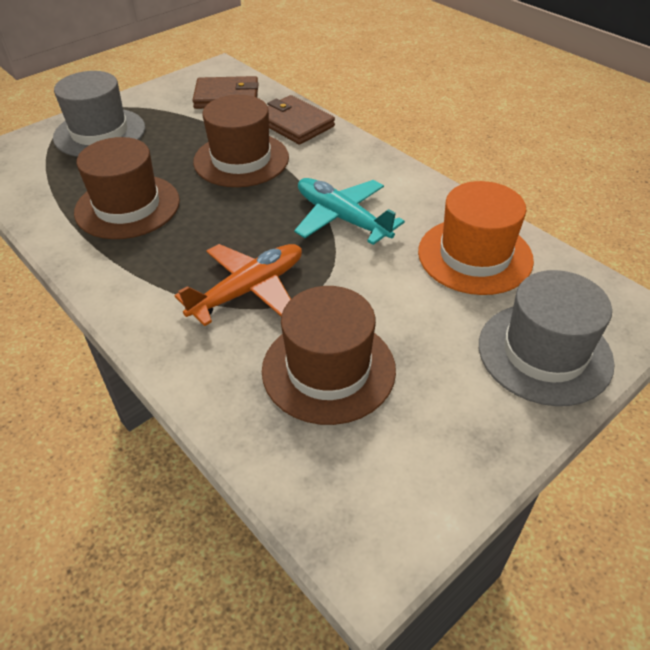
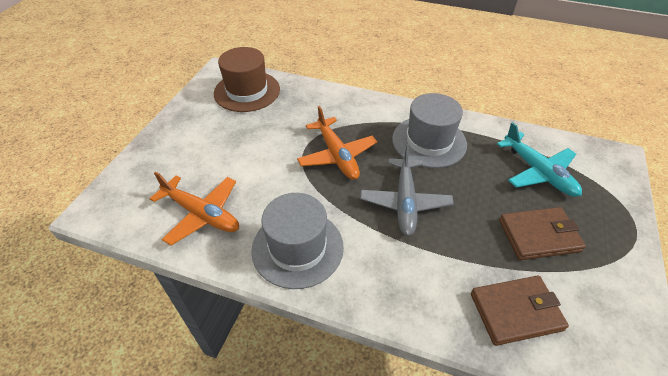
brown hat: [74,137,180,239] [193,95,289,187] [262,286,396,425] = 3 -> [214,47,280,112] = 1
grey plane: none = 0 -> [360,144,454,236] = 1
orange hat: [418,181,534,295] = 1 -> none = 0
orange plane: [175,244,302,326] = 1 -> [150,172,239,245] [297,106,377,180] = 2

